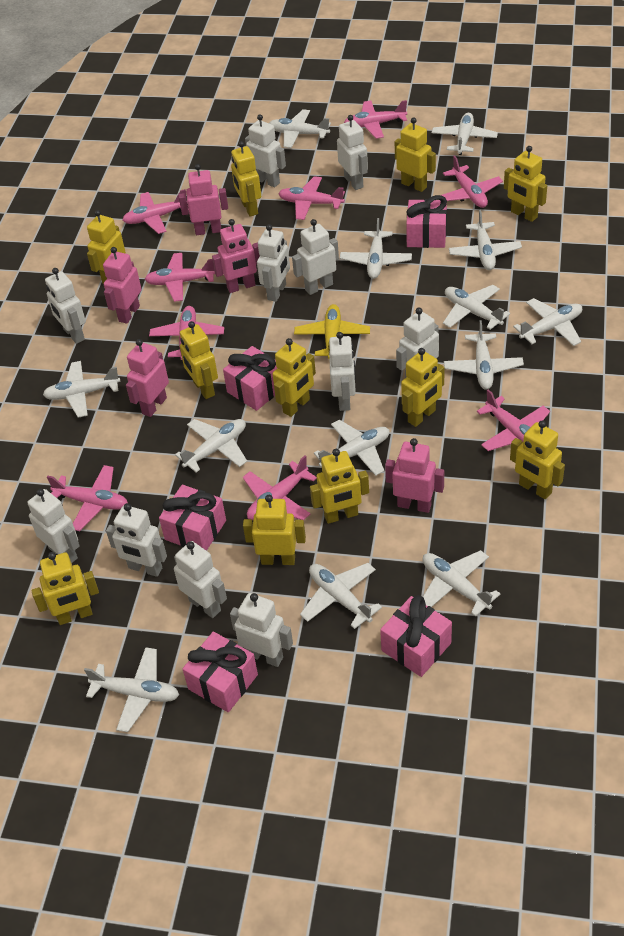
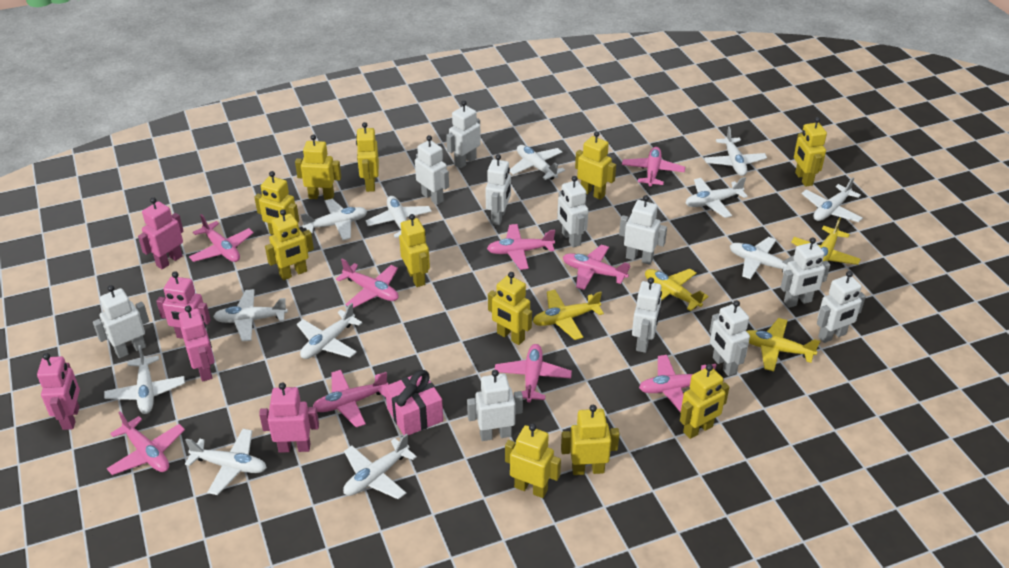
pink gift: [159,485,226,551] [183,632,258,712] [223,346,277,411] [380,595,452,677] [406,195,447,248] = 5 -> [385,370,443,435] = 1
white plane: [43,361,121,417] [84,647,179,732] [175,419,247,472] [269,109,331,148] [300,563,382,629] [314,420,389,476] [340,218,412,279] [422,550,500,617] [432,113,498,155] [443,285,510,330] [444,320,524,390] [449,210,522,270] [513,298,582,346] = 13 -> [104,345,185,414] [185,429,267,495] [213,289,288,341] [297,303,362,359] [300,199,367,240] [343,434,417,499] [366,196,432,238] [510,145,565,180] [686,177,748,218] [704,127,767,176] [730,237,794,279] [801,178,863,222] = 12
yellow plane: [294,304,370,359] = 1 -> [533,290,604,340] [645,269,708,311] [747,318,820,371] [791,217,861,265] = 4

